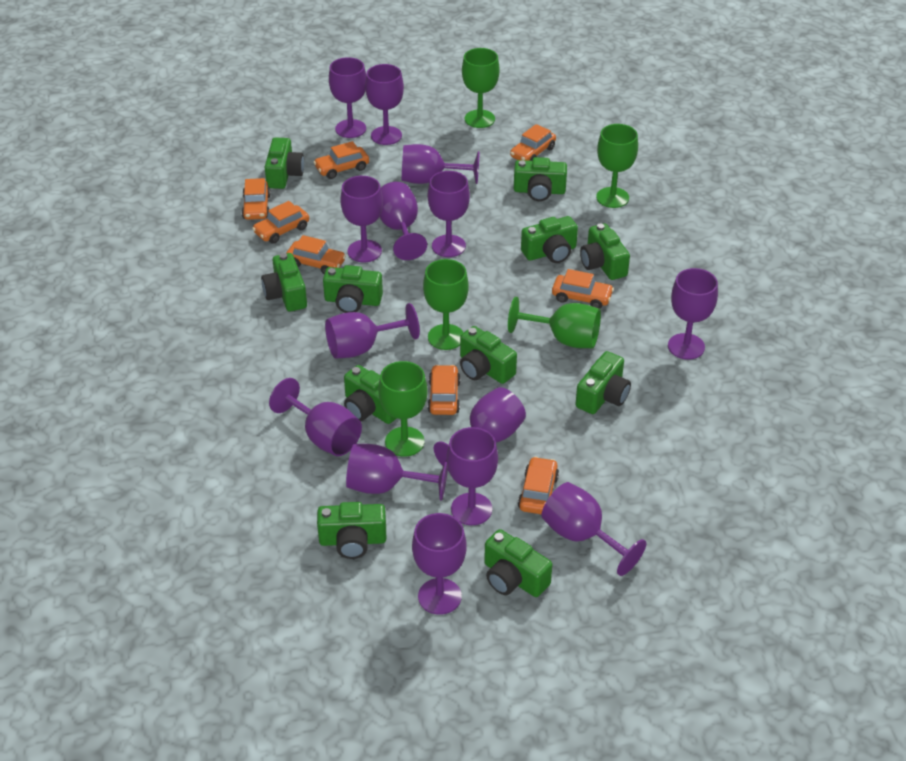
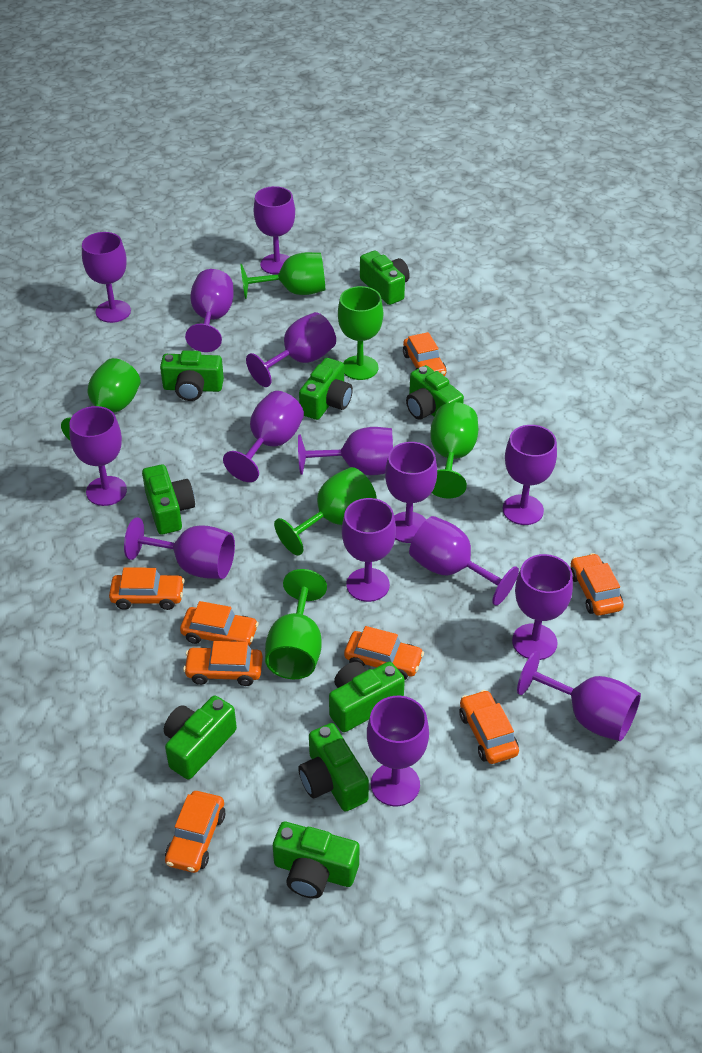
green camera: [261,253,307,312] [265,138,304,189] [317,502,386,559] [323,265,383,313] [344,365,397,424] [460,326,517,384] [484,529,552,597] [514,157,567,201] [521,216,578,263] [575,351,631,414] [580,223,630,280] = 11 -> [142,464,195,535] [160,350,224,401] [164,696,237,780] [273,822,359,898] [298,723,369,812] [299,358,353,420] [329,662,405,732] [360,251,410,305] [406,365,464,419] = 9
green goblet: [378,361,427,457] [423,259,469,350] [462,48,500,128] [508,297,601,348] [596,124,638,208] = 5 -> [61,358,141,440] [240,252,325,299] [265,569,327,679] [274,467,377,555] [338,286,383,380] [430,402,478,499] = 6
purple goblet: [269,378,362,456] [325,303,420,359] [329,57,366,138] [340,176,383,262] [346,444,448,501] [365,64,404,145] [380,182,427,260] [402,144,479,184] [412,513,467,615] [428,171,470,257] [434,387,526,471] [447,427,498,525] [541,482,646,576] [668,268,718,359] = 14 -> [69,406,127,506] [82,232,131,323] [124,517,235,579] [185,269,234,352] [223,391,304,482] [246,312,336,387] [254,186,295,275] [298,427,393,475] [342,498,396,602] [367,696,429,806] [385,442,437,543] [409,516,519,606] [503,425,557,525] [512,554,573,660] [517,651,641,741] = 15

